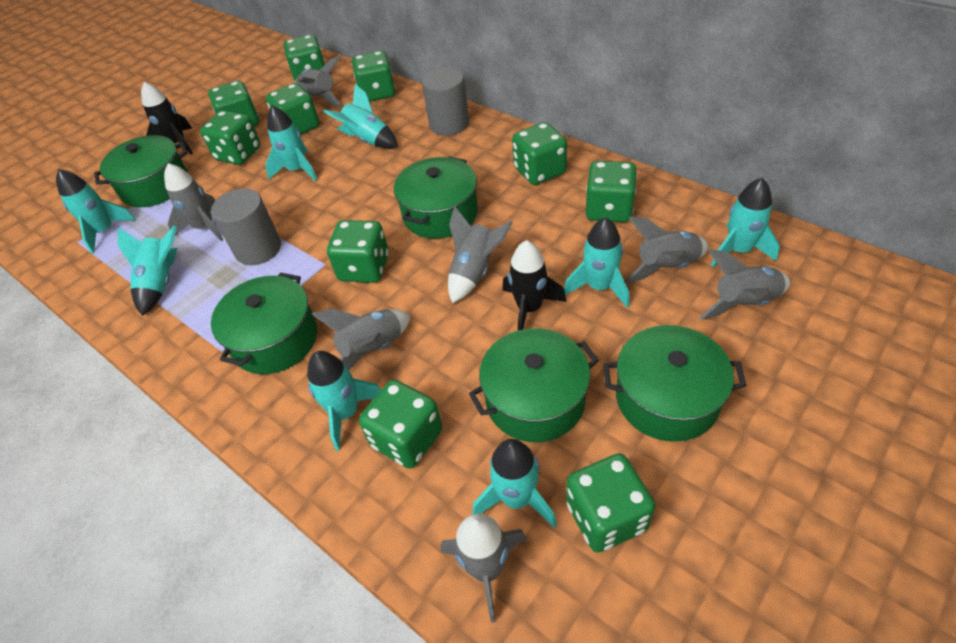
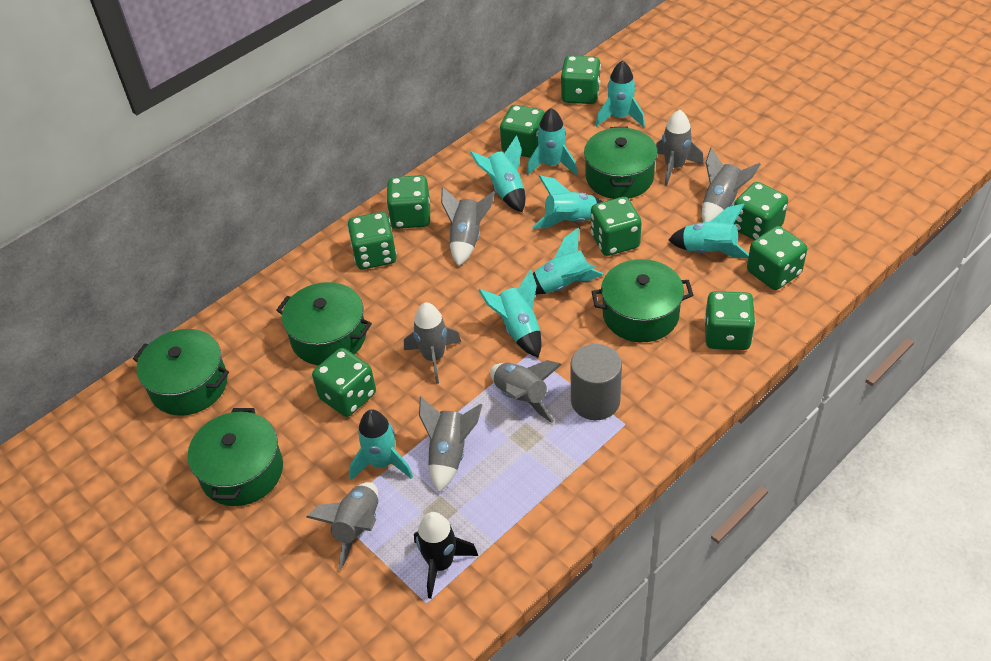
black rocket: [141,82,193,154] [503,240,566,330] = 2 -> [414,512,478,599] = 1
green dice: [200,110,260,165] [208,80,259,127] [266,83,319,135] [283,34,325,81] [327,220,389,283] [352,51,395,102] [359,380,442,469] [512,122,567,185] [566,453,655,553] [586,161,637,222] = 10 -> [312,348,376,417] [348,212,397,269] [387,175,430,229] [500,105,545,158] [561,55,601,104] [591,197,642,256] [704,291,755,350] [734,182,788,240] [747,226,807,290] = 9
grey cylinder: [211,188,281,265] [422,67,469,136] = 2 -> [571,344,622,420] = 1

